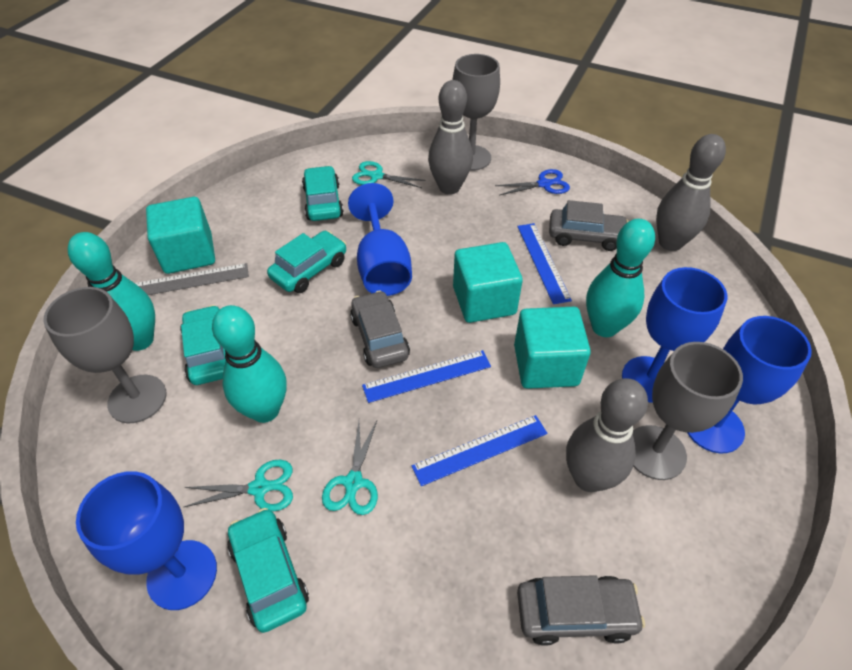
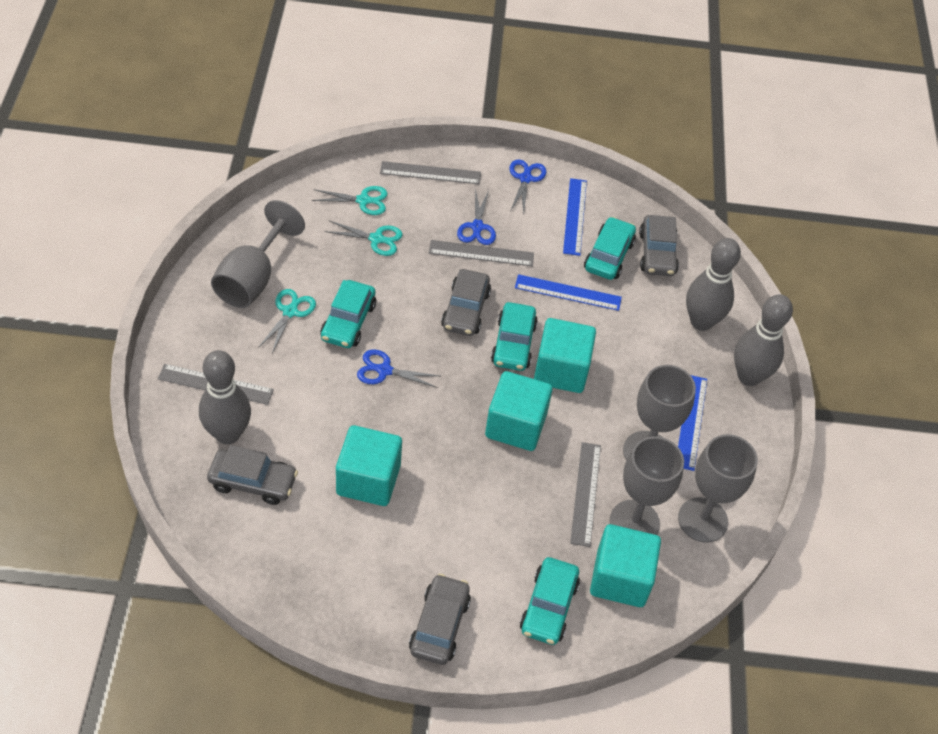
blue goblet: [76,471,217,610] [348,183,412,296] [622,267,727,403] [687,316,812,453] = 4 -> none = 0
blue scissors: [495,169,570,195] = 1 -> [357,349,439,388] [457,189,496,245] [509,159,547,215] = 3
grey car: [350,291,410,368] [517,575,645,646] [549,200,629,251] = 3 -> [207,445,298,505] [409,574,471,665] [441,269,491,336] [639,215,679,276] = 4
grey goblet: [43,287,167,423] [453,54,500,171] [633,342,743,480] = 3 -> [211,200,305,308] [610,436,684,535] [623,365,696,460] [678,434,758,543] = 4
grey ruler: [135,263,249,295] = 1 -> [158,364,274,405] [380,161,481,184] [429,240,534,266] [570,442,601,547] = 4
turquoise bowling pin: [68,232,155,351] [212,305,286,423] [586,219,655,337] = 3 -> none = 0
turquoise cube: [146,197,215,274] [453,242,523,323] [514,307,591,389] = 3 -> [336,425,402,506] [485,371,553,451] [534,318,596,393] [590,524,661,607] = 4

